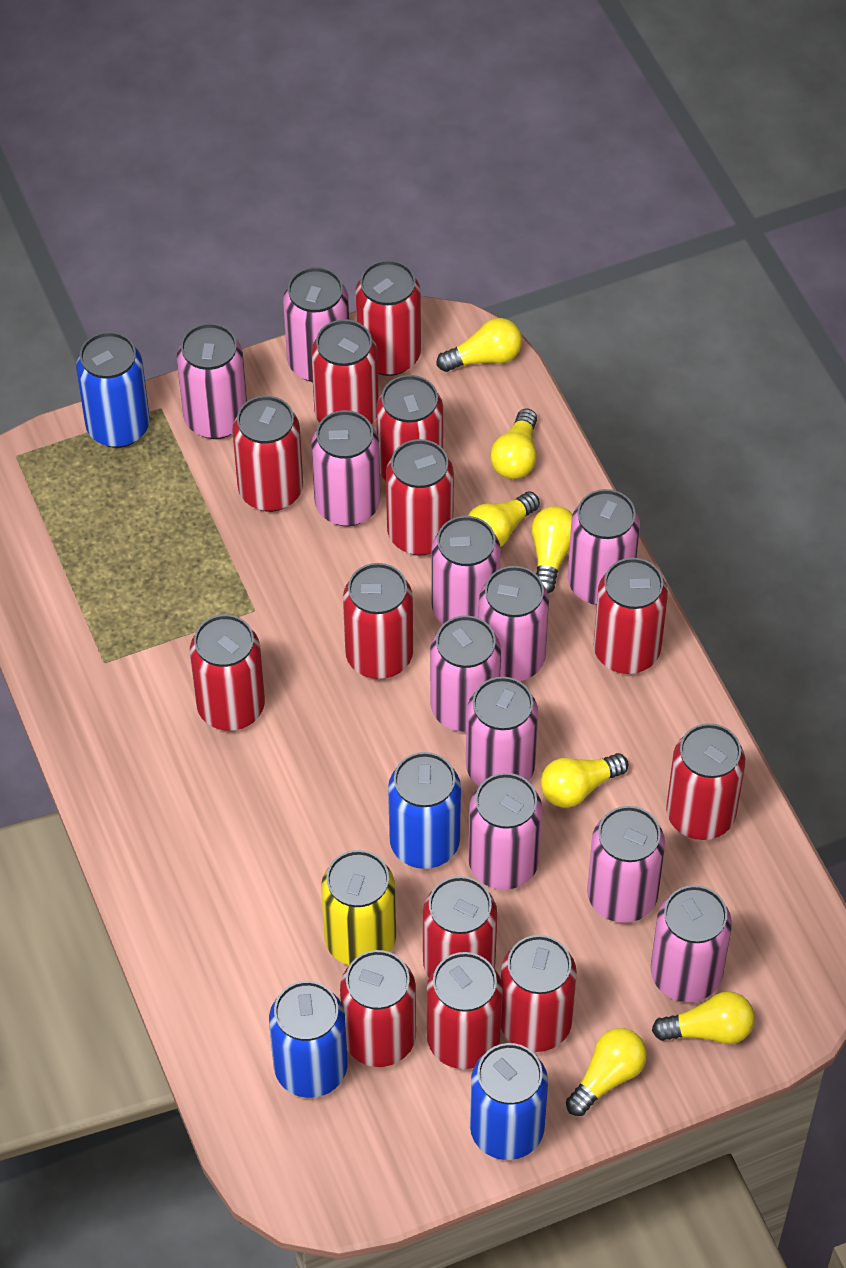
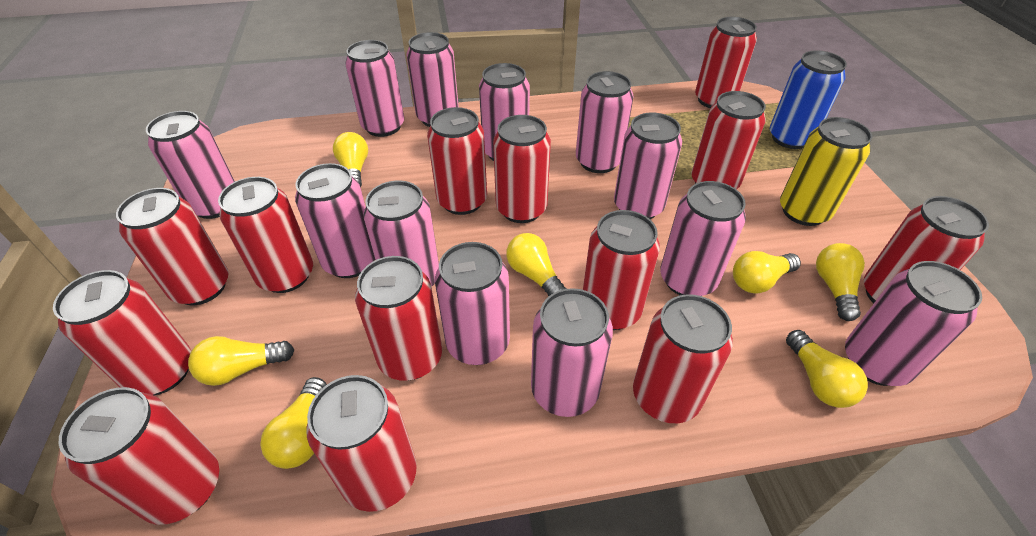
blue can: [76,332,150,448] [269,981,347,1098] [388,752,461,869] [470,1043,548,1160] = 4 -> [770,50,847,149] = 1
pink can: [177,323,247,439] [283,267,349,382] [311,410,380,526] [430,615,501,732] [432,516,501,624] [466,677,538,786] [468,773,542,890] [479,566,549,681] [568,489,640,605] [587,806,665,923] [651,885,732,1002] = 11 -> [146,111,235,219] [295,163,375,278] [345,40,404,137] [364,181,439,287] [406,32,459,127] [435,242,510,365] [479,63,530,161] [531,288,613,417] [576,71,634,173] [614,112,682,219] [660,181,746,296] [845,261,982,386] = 12

